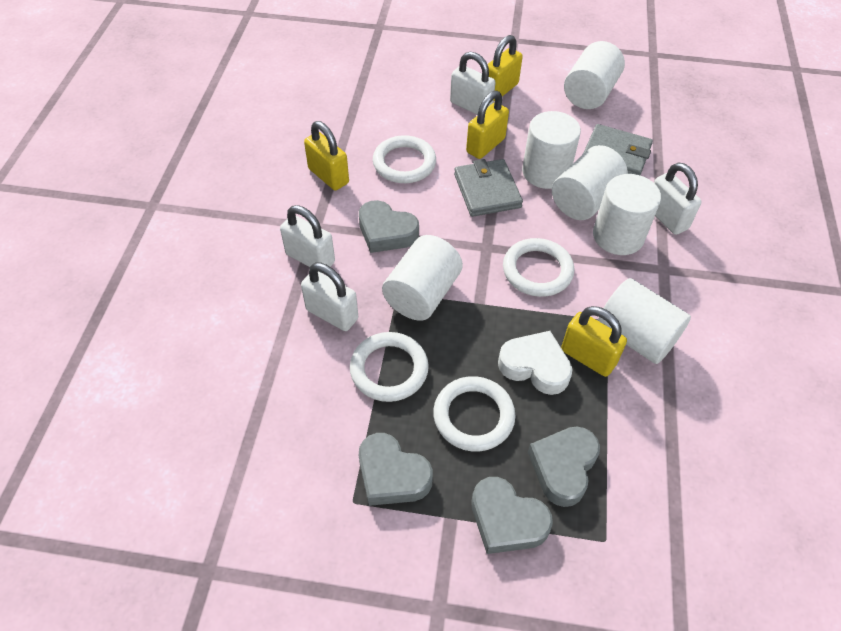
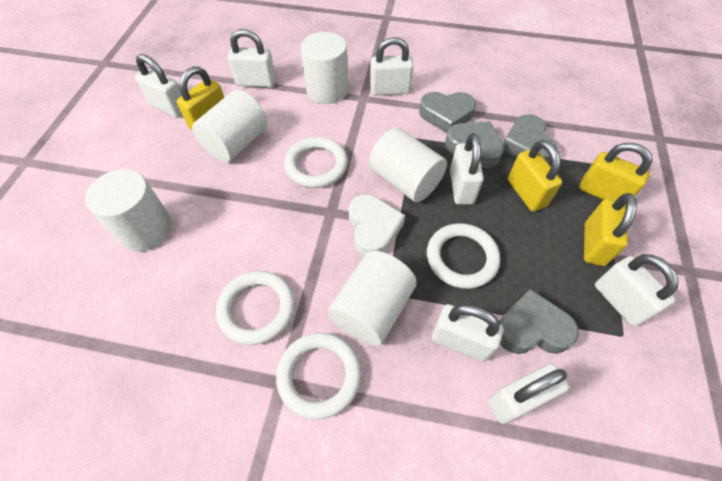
grey wallet: [454,159,523,217] [583,124,653,175] = 2 -> none = 0
white cylinder: [382,235,463,321] [522,111,581,189] [552,145,628,220] [564,41,625,109] [593,174,661,255] [598,278,691,364] = 6 -> [85,169,172,251] [192,90,268,163] [301,32,348,104] [328,251,417,346] [369,127,447,202] = 5
white padlock: [280,205,335,267] [301,263,358,331] [450,52,496,115] [654,163,702,235] = 4 -> [135,54,182,118] [228,29,276,87] [370,37,413,96] [432,304,503,362] [450,133,484,204] [488,364,569,424] [595,254,679,327] = 7

